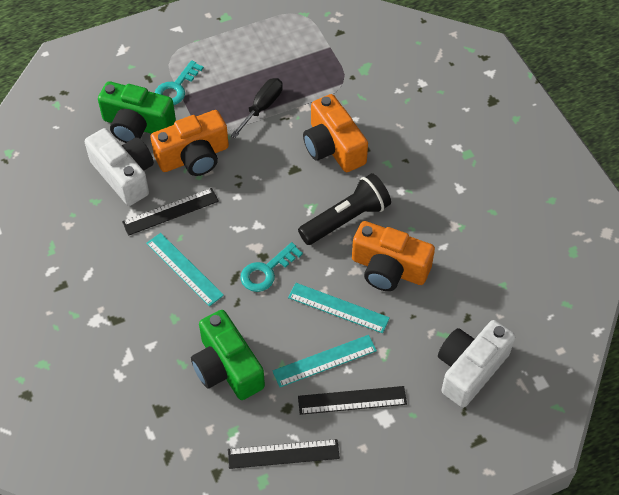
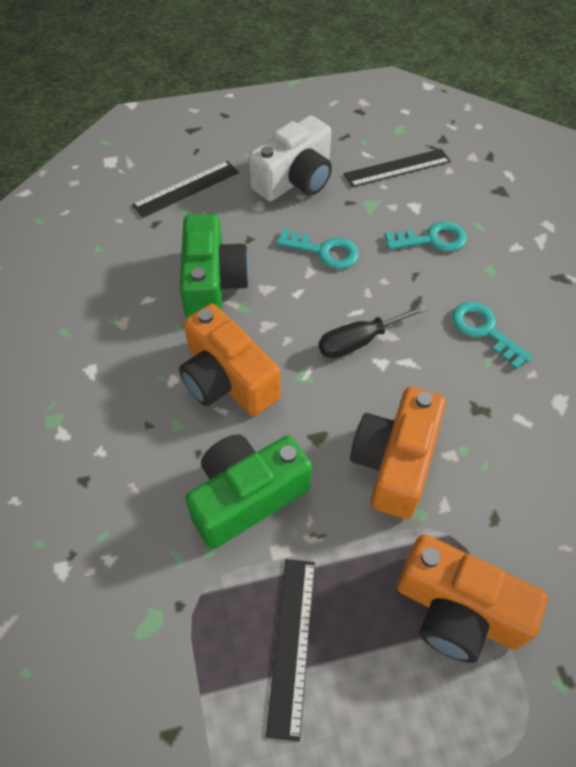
black flashlight: [298,173,391,245] = 1 -> none = 0
turquoise key: [155,60,204,105] [240,242,303,292] = 2 -> [276,229,359,269] [385,221,467,252] [452,302,533,370] = 3
turquoise ruler: [146,233,224,306] [273,335,377,387] [288,283,390,333] = 3 -> none = 0
white camera: [85,128,154,206] [438,320,515,408] = 2 -> [249,115,332,201] = 1

